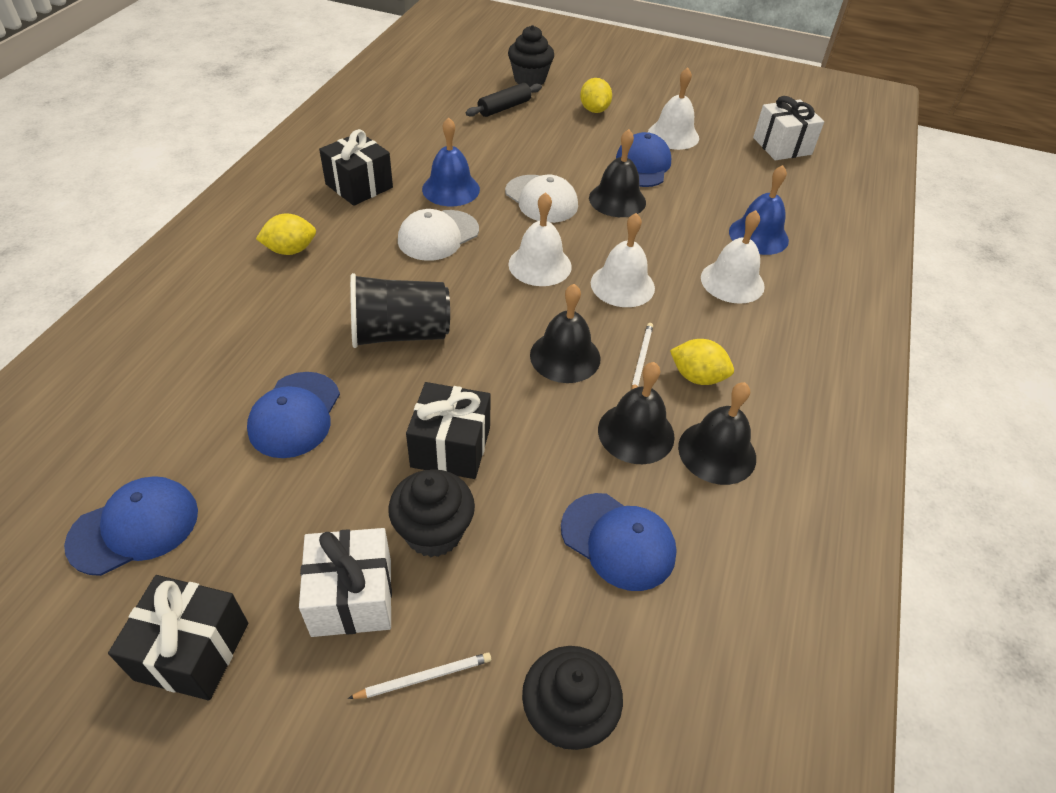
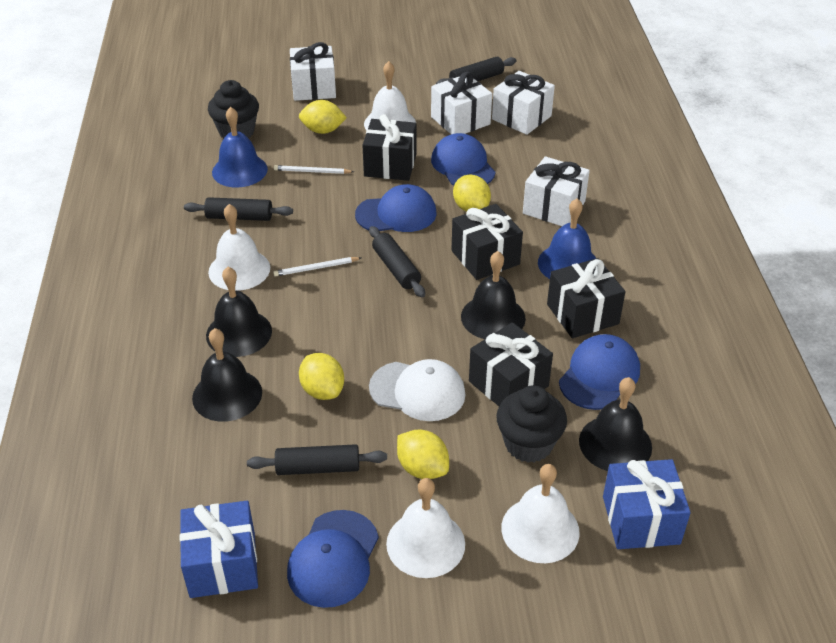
black cup: [350,273,450,348] = 1 -> none = 0
black cupcake: [388,469,475,557] [508,25,554,87] [522,646,623,750] = 3 -> [208,80,259,139] [496,385,567,463] = 2
black gift: [108,575,248,701] [319,129,393,206] [406,382,491,479] = 3 -> [362,114,416,181] [452,204,523,280] [469,322,553,406] [547,258,625,338] = 4
black rolling pin: [466,83,542,117] = 1 -> [184,197,293,221] [247,444,387,475] [369,226,425,297] [436,57,517,84] = 4
blue gift: none = 0 -> [180,501,258,598] [603,459,691,549] = 2
white cap: [398,209,479,261] [505,175,578,223] = 2 -> [369,359,466,421] = 1
white gift: [299,528,392,637] [753,96,824,160] = 2 -> [290,42,336,101] [431,72,492,134] [492,71,555,135] [523,156,590,226] = 4
yellow lemon: [256,213,316,255] [580,78,612,113] [670,339,734,385] = 3 -> [299,100,347,134] [299,353,344,400] [397,430,449,479] [453,175,491,212] = 4

